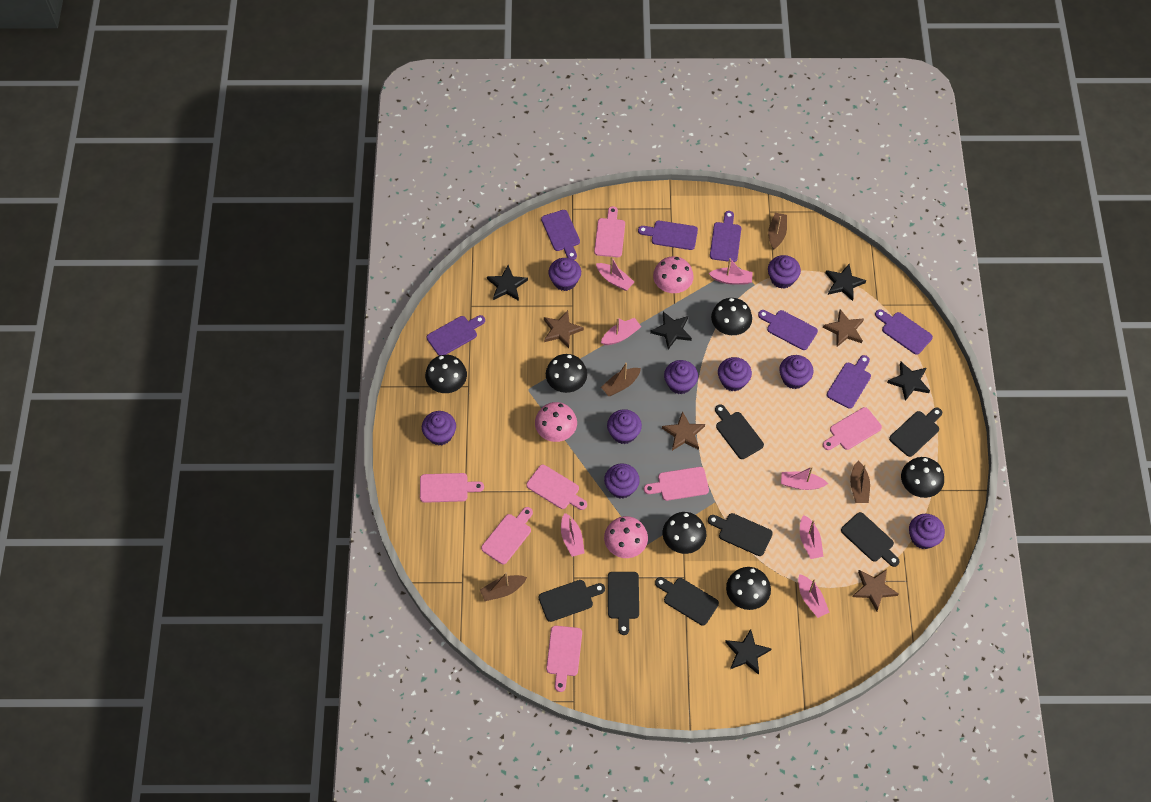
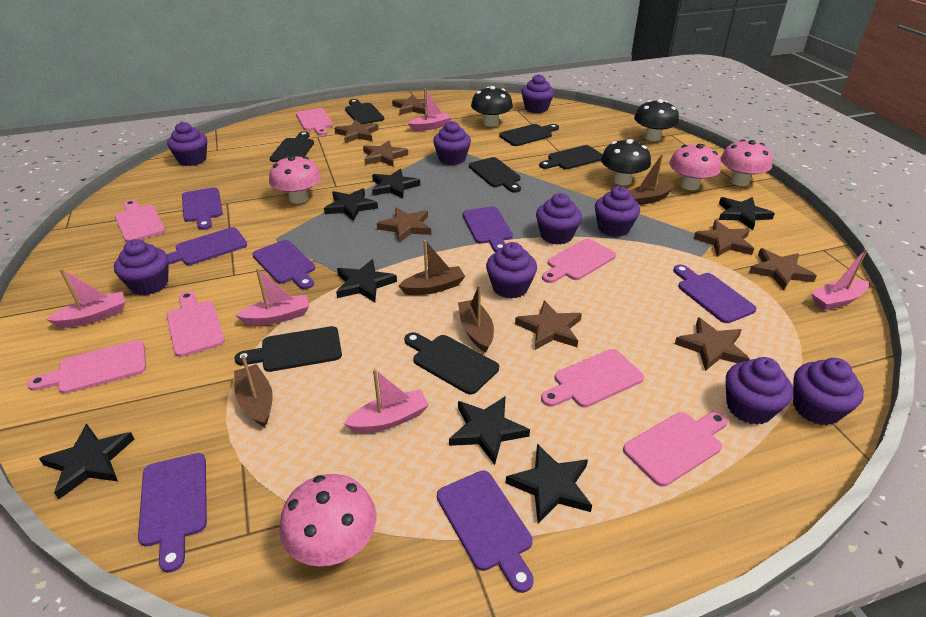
black mushroom: [425,355,467,393] [546,354,587,393] [663,512,706,554] [711,298,752,335] [726,567,771,610] [901,457,944,498] = 6 -> [471,86,513,127] [601,139,651,185] [634,99,679,141] = 3
black star: [487,265,528,301] [650,312,692,349] [725,629,772,675] [826,264,866,301] [887,362,930,401] = 5 -> [39,424,134,499] [324,188,378,221] [336,259,397,302] [372,169,420,199] [449,397,530,465] [506,444,592,523] [719,197,775,230] = 7
brown star: [544,310,584,348] [662,411,705,451] [823,309,864,347] [853,569,898,611] = 4 -> [335,119,379,143] [363,140,408,167] [377,207,431,243] [392,94,427,115] [515,300,582,350] [675,317,750,371] [693,220,754,257] [749,248,817,290] = 8
pink boat: [561,513,585,557] [596,256,634,291] [601,318,641,345] [709,258,753,285] [781,467,828,490] [798,574,830,618] [800,515,823,559] = 7 -> [46,269,125,328] [235,268,309,325] [344,369,429,433] [408,88,452,131] [811,249,869,311] = 5
pink mushroom: [535,402,577,442] [604,516,648,558] [653,256,694,293] = 3 -> [269,156,321,204] [280,474,376,566] [669,144,721,190] [720,139,773,186] = 4

